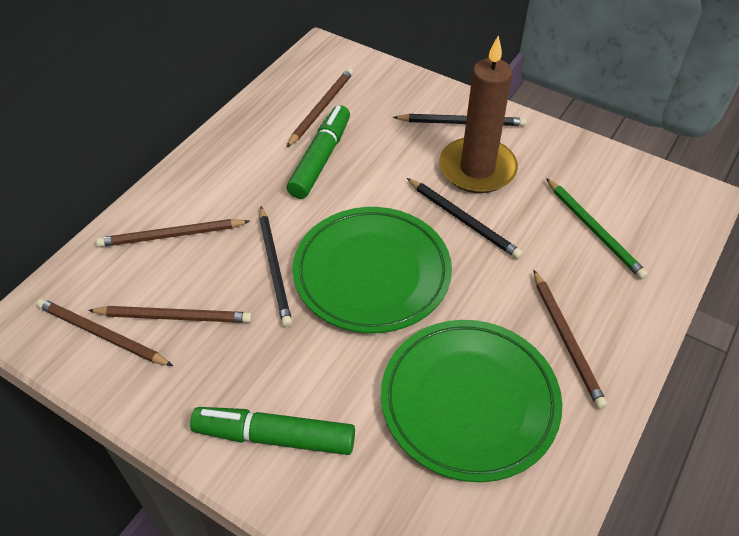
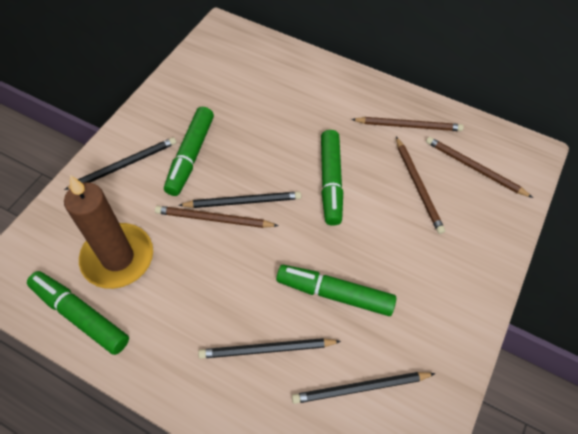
black pencil: [259,207,292,327] [393,114,527,126] [407,178,523,259] = 3 -> [64,137,176,190] [178,192,301,208] [198,338,341,359] [292,372,436,404] = 4
brown pencil: [36,299,173,366] [88,306,252,323] [96,219,250,247] [286,68,353,148] [533,270,607,409] = 5 -> [155,206,278,228] [351,117,464,131] [396,137,445,234] [426,137,533,198] = 4
green marker: [190,407,355,455] [287,105,350,199] = 2 -> [27,271,129,355] [164,107,214,196] [276,265,396,316] [321,130,343,226] = 4
green pencil: [546,178,648,279] = 1 -> none = 0
green plate: [293,207,452,333] [381,320,562,482] = 2 -> none = 0

